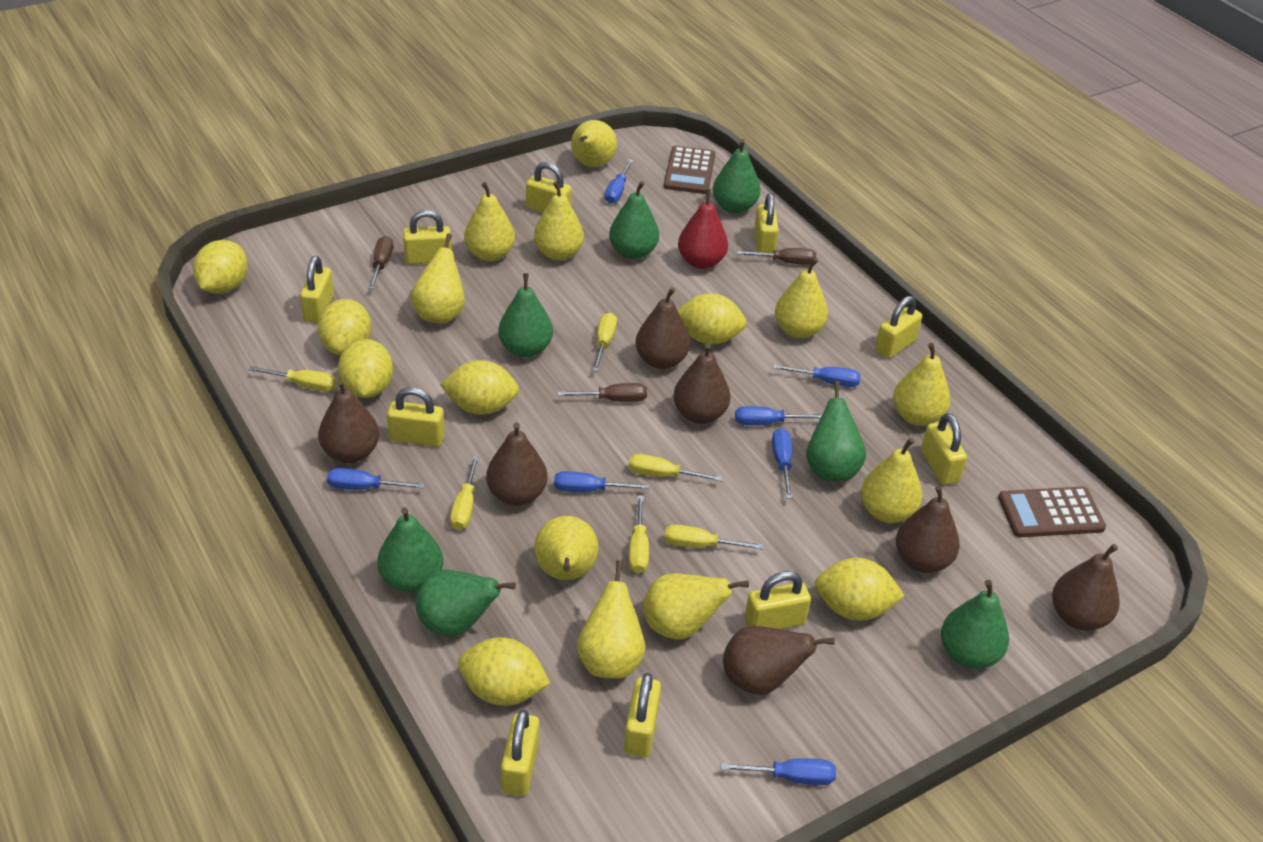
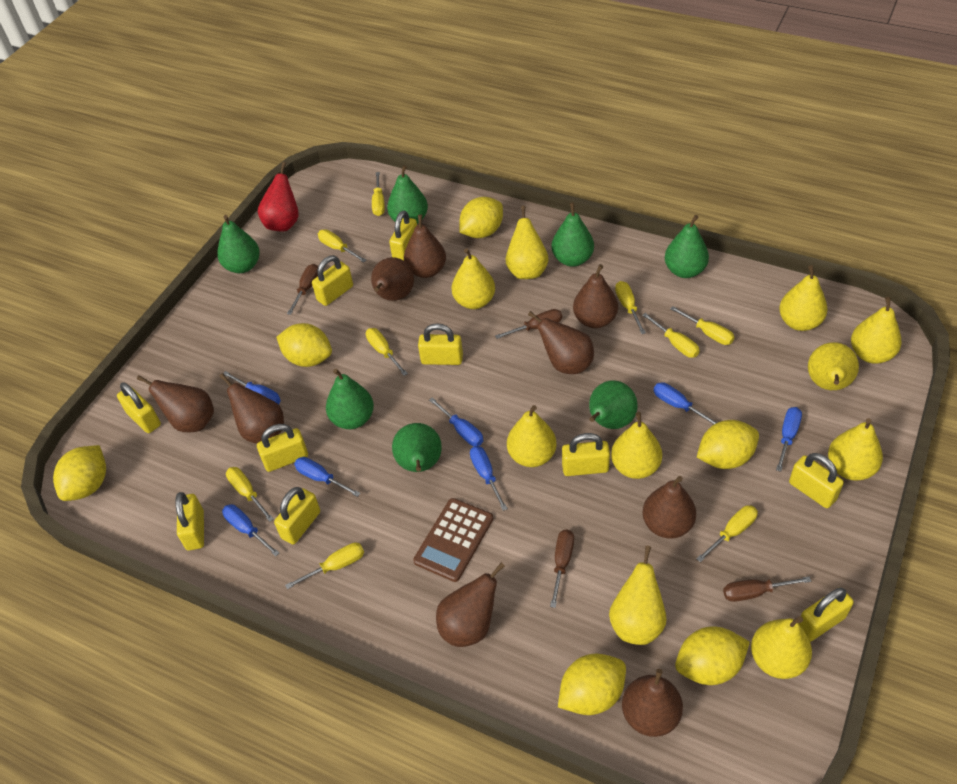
brown calculator: [664,146,715,194] [998,487,1106,537] = 2 -> [413,498,493,582] = 1
brown pear: [318,380,379,463] [486,422,547,506] [636,287,690,369] [673,343,731,424] [723,626,835,695] [896,485,960,573] [1052,544,1120,631] = 7 -> [137,375,214,432] [220,373,284,444] [371,257,414,301] [404,214,446,278] [436,562,505,647] [528,311,594,374] [573,264,618,328] [622,669,683,737] [642,476,696,538] = 9
brown screwdriver: [368,236,393,290] [557,383,647,402] [737,248,816,265] = 3 -> [287,264,318,315] [495,309,562,339] [550,529,574,608] [723,576,811,602] = 4
yellow lemon: [193,240,248,294] [317,299,372,355] [338,339,393,398] [440,360,519,415] [458,637,551,706] [677,293,747,345] [815,558,905,621] = 7 -> [53,445,106,501] [276,323,332,367] [459,197,503,238] [558,653,626,715] [675,627,750,685] [697,420,759,469] = 6
yellow screwdriver: [248,366,337,392] [450,456,479,530] [592,313,617,372] [629,454,723,481] [629,495,649,573] [664,524,764,549] = 6 -> [226,467,274,522] [285,542,364,589] [318,229,366,262] [366,328,408,376] [372,172,385,216] [615,281,646,334] [642,313,700,358] [670,306,734,345] [696,505,758,562] = 9

